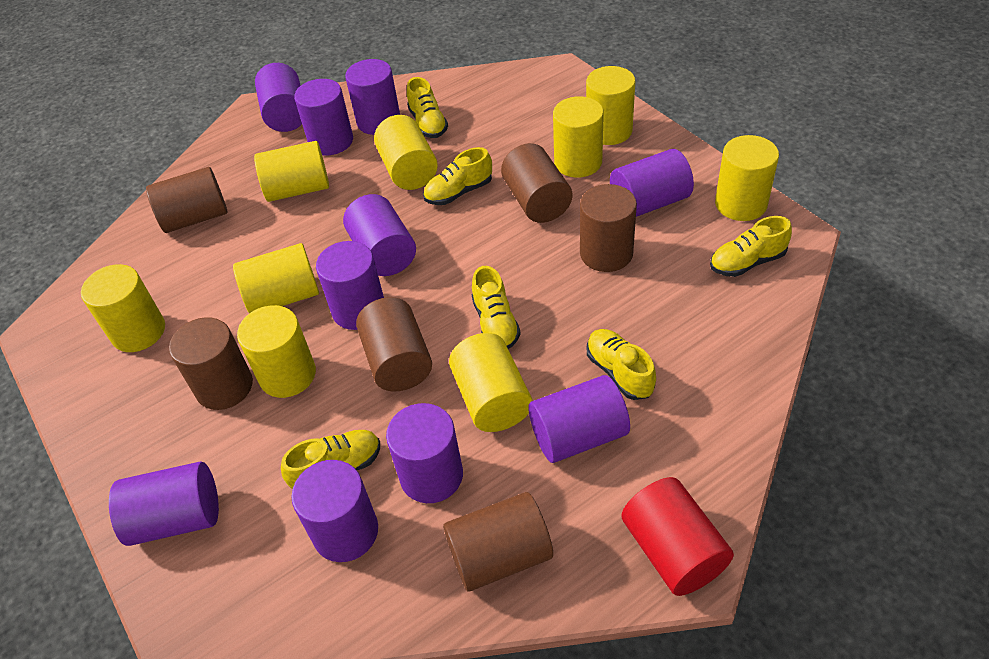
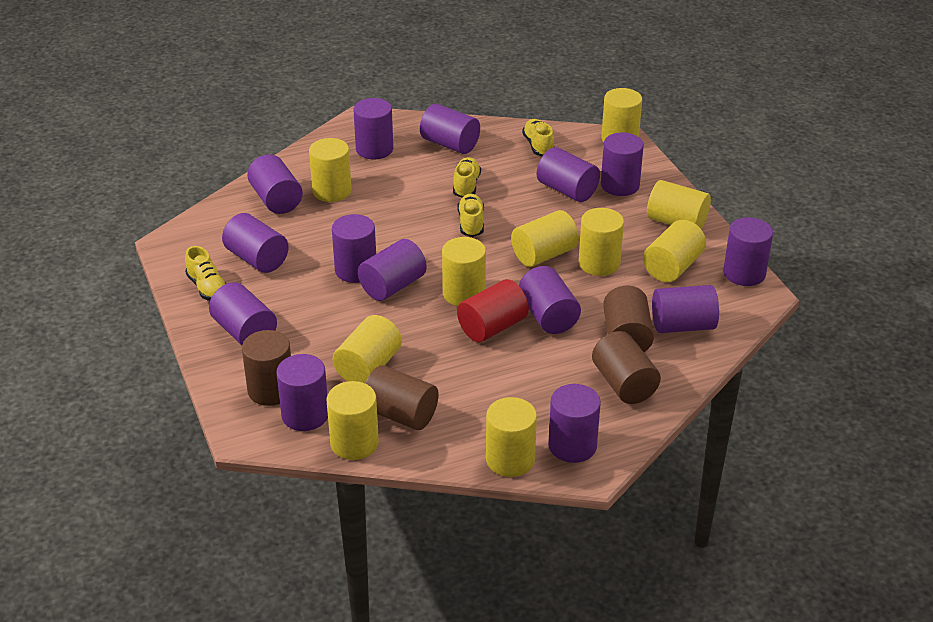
brown cylinder: [146,167,228,233] [169,317,253,410] [356,297,432,391] [443,492,553,592] [501,143,572,223] [580,184,637,272] = 6 -> [242,330,291,406] [365,365,439,430] [592,331,661,404] [603,286,654,352] = 4
purple cylinder: [109,461,219,546] [255,63,302,132] [291,460,378,562] [294,79,353,155] [316,241,384,330] [343,194,416,276] [345,59,400,135] [386,403,463,503] [528,375,630,463] [610,149,694,217] = 10 -> [209,282,277,345] [222,213,289,273] [247,154,303,214] [276,354,328,431] [332,214,376,283] [354,98,393,159] [358,239,427,301] [420,104,480,154] [519,266,581,334] [537,147,600,202] [548,384,601,463] [601,133,644,196] [652,285,719,333] [723,217,773,286] = 14
yellow cylinder: [81,264,165,352] [233,243,319,314] [237,305,316,398] [254,141,329,202] [374,115,438,190] [449,333,532,432] [553,96,604,178] [586,66,635,145] [715,135,779,221] = 9 -> [309,138,352,202] [326,381,379,460] [333,315,402,383] [442,237,486,306] [486,397,537,477] [511,210,579,267] [579,208,624,276] [601,88,642,142] [643,220,706,282] [647,180,711,229] = 10
yellow shoe: [281,430,380,489] [407,77,448,138] [423,147,492,205] [472,266,521,349] [587,329,656,400] [710,216,792,277] = 6 -> [185,246,227,301] [453,157,481,198] [458,194,484,237] [522,119,554,156] = 4

